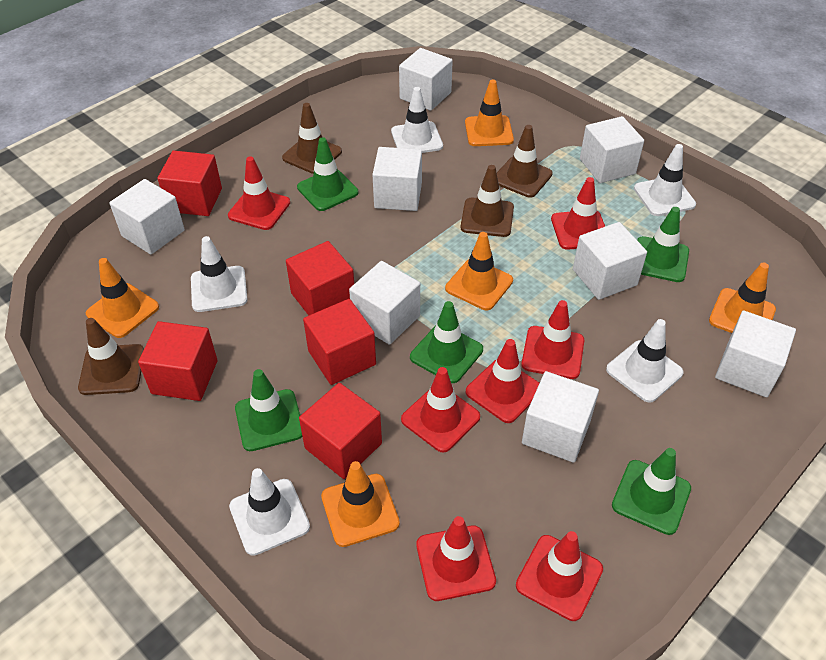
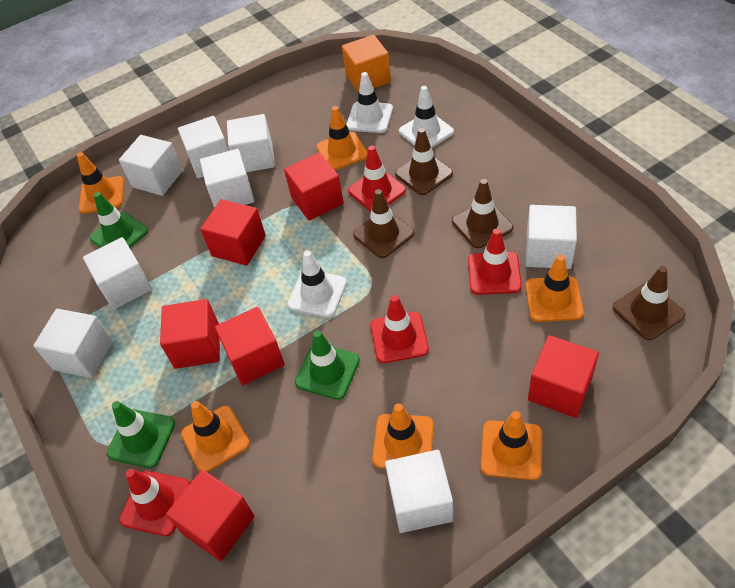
green traffic cone: [235,369,302,451] [297,137,358,211] [410,301,483,383] [612,448,691,535] [637,207,689,282] = 5 -> [90,192,148,248] [107,401,175,468] [295,330,360,400] = 3
orange cube: none = 0 -> [342,35,391,93] = 1
orange traffic cone: [86,258,159,338] [321,461,400,547] [445,232,513,310] [465,79,514,146] [709,262,776,333] = 5 -> [77,152,124,214] [181,401,250,472] [316,106,367,170] [372,403,434,469] [481,411,542,480] [525,254,584,322] = 6
red cube: [138,321,217,401] [157,151,222,216] [286,241,354,316] [299,383,382,479] [303,299,376,385] = 5 -> [160,299,220,369] [166,470,255,561] [200,199,266,266] [215,307,285,385] [284,152,344,220] [528,335,599,418] = 6
red traffic cone: [228,156,290,230] [401,367,480,453] [416,516,496,601] [466,339,539,423] [516,531,603,621] [521,300,584,379] [551,177,605,250] = 7 -> [119,469,190,536] [348,146,406,212] [370,295,429,364] [468,228,522,295] = 4
white traffic cone: [191,236,248,312] [229,468,310,556] [391,87,443,153] [606,319,684,403] [634,144,696,216] = 5 -> [287,251,347,318] [346,72,393,133] [399,86,454,148] = 3

